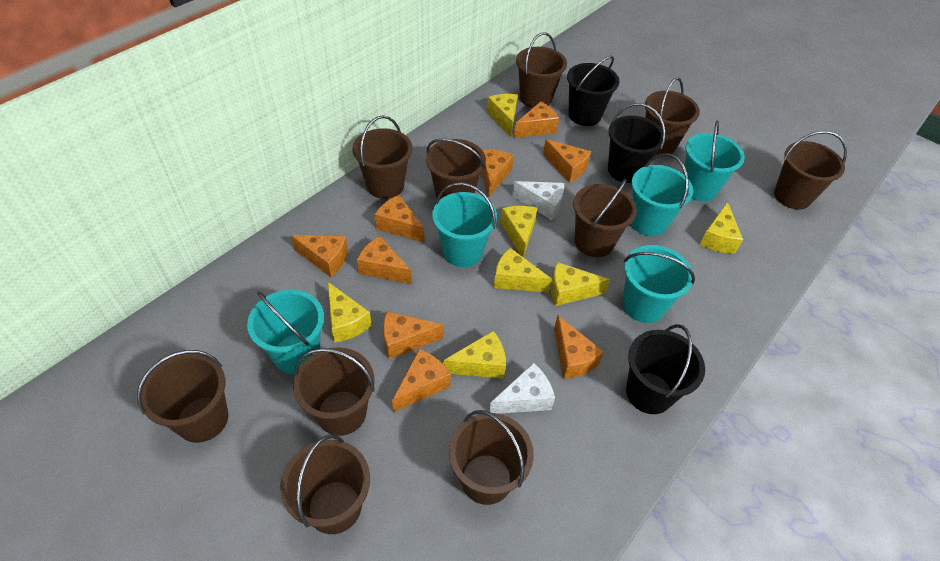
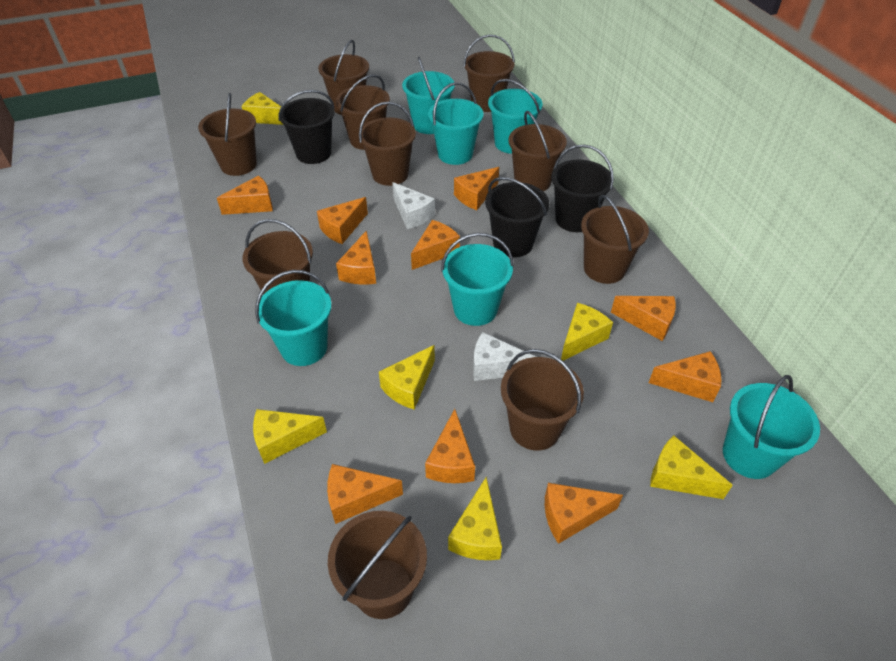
orange cheese: [290,235,348,278] [357,236,412,284] [374,195,425,243] [383,311,444,359] [392,349,451,413] [482,149,514,197] [514,101,559,138] [543,139,591,183] [554,315,604,379] = 9 -> [217,176,273,215] [317,197,368,244] [327,464,403,524] [336,230,376,284] [411,220,460,270] [425,409,475,483] [454,167,499,210] [545,483,623,544] [611,296,676,341] [649,351,722,402] = 10
turquoise bucket: [247,290,324,374] [432,182,497,267] [623,245,695,323] [631,153,693,236] [683,120,745,201] = 5 -> [255,270,332,366] [402,57,455,134] [428,82,484,165] [441,233,514,326] [488,79,542,154] [723,375,820,479] = 6
yellow cheese: [328,282,372,343] [443,331,506,379] [487,94,518,136] [494,248,552,293] [500,206,538,258] [551,262,610,306] [699,202,743,254] = 7 -> [242,92,284,125] [253,409,327,464] [379,345,435,409] [448,477,502,560] [561,303,613,361] [650,435,733,499] = 6

